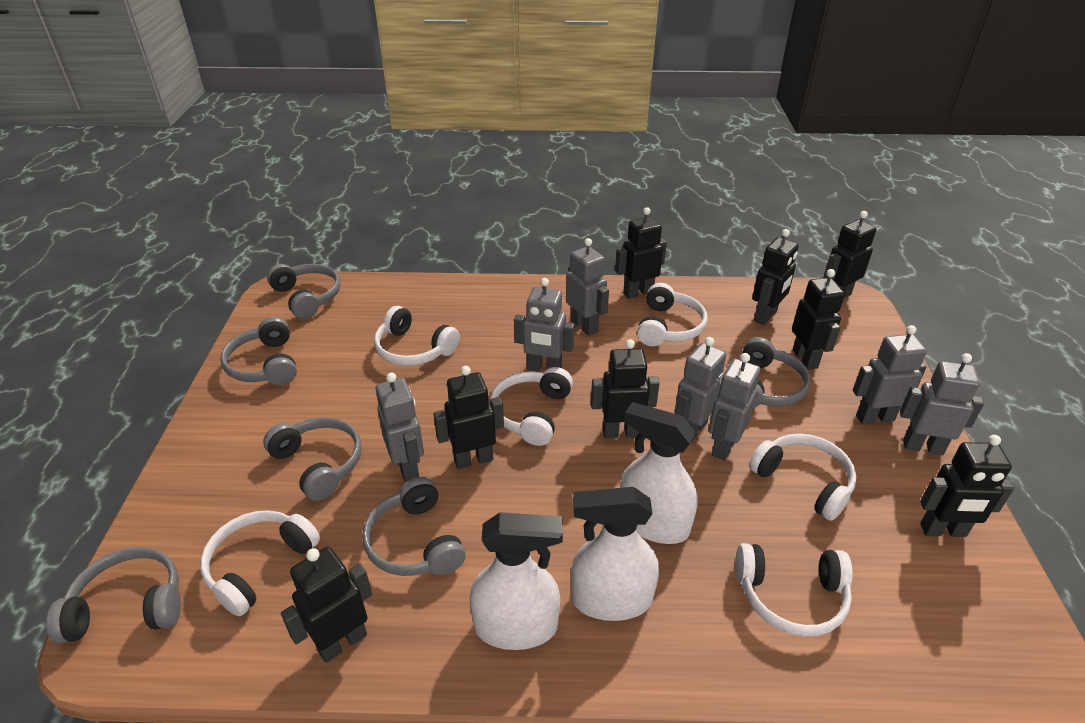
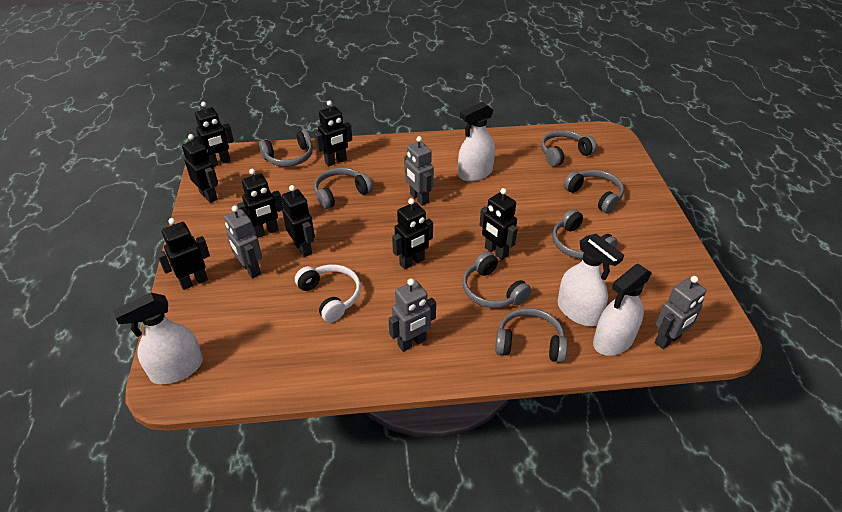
grey headphones: [46,547,181,644] [220,317,297,385] [263,417,362,501] [267,264,341,319] [362,477,466,576] [743,337,810,408] = 6 -> [259,130,313,167] [314,168,373,209] [463,251,531,308] [495,308,567,363] [541,130,597,167] [552,209,618,259] [564,170,624,214] = 7
grey robot: [376,373,424,482] [514,278,574,372] [566,238,609,336] [675,337,726,442] [708,353,761,461] [853,325,927,424] [900,353,984,455] = 7 -> [224,206,262,278] [389,278,436,352] [404,136,434,206] [655,276,706,349] = 4
white headphones: [200,510,320,616] [374,306,460,366] [490,367,573,446] [637,283,707,346] [735,543,853,636] [749,434,857,521] = 6 -> [295,264,361,322] = 1
white spray bottle: [469,512,563,650] [571,487,659,621] [620,402,698,544] = 3 -> [113,293,203,384] [458,102,495,182] [558,234,624,326] [593,264,652,356] = 4

